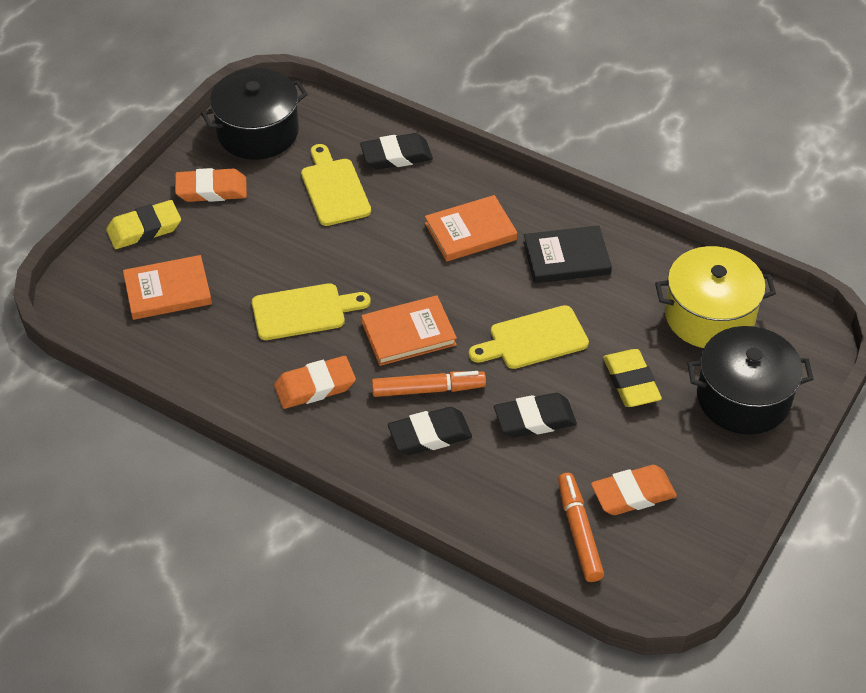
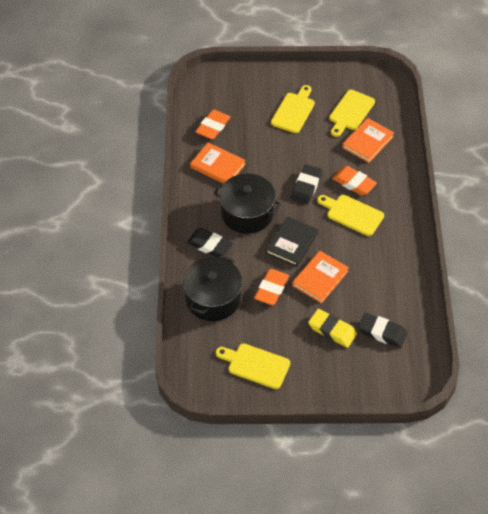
orange marker: [372,371,486,397] [558,473,604,582] = 2 -> none = 0
yellow cutting board: [252,283,371,340] [301,144,371,226] [469,305,589,369] = 3 -> [216,343,290,389] [271,85,315,133] [317,195,384,236] [329,90,375,137] = 4
yellow eraser: [106,200,181,249] [603,349,662,407] = 2 -> [308,309,357,348] = 1
yellow pot: [655,246,776,348] = 1 -> none = 0

